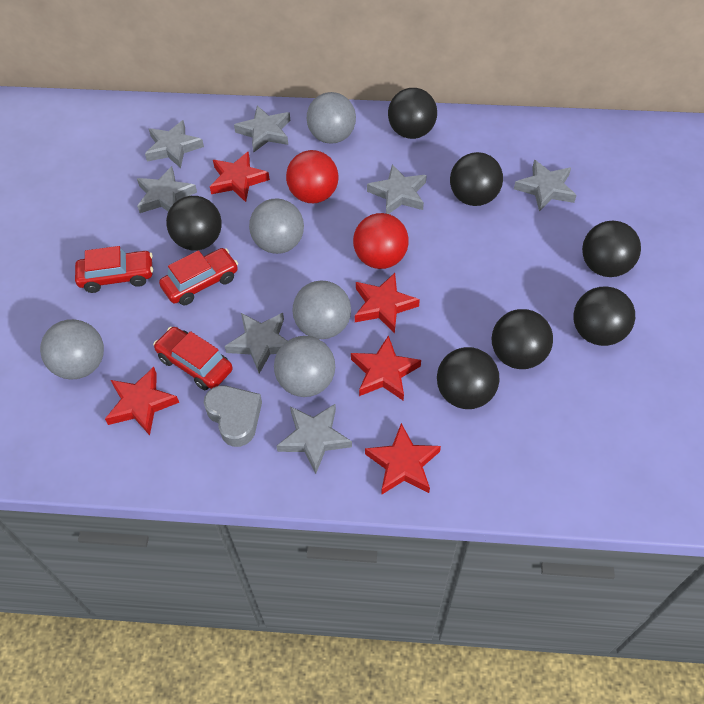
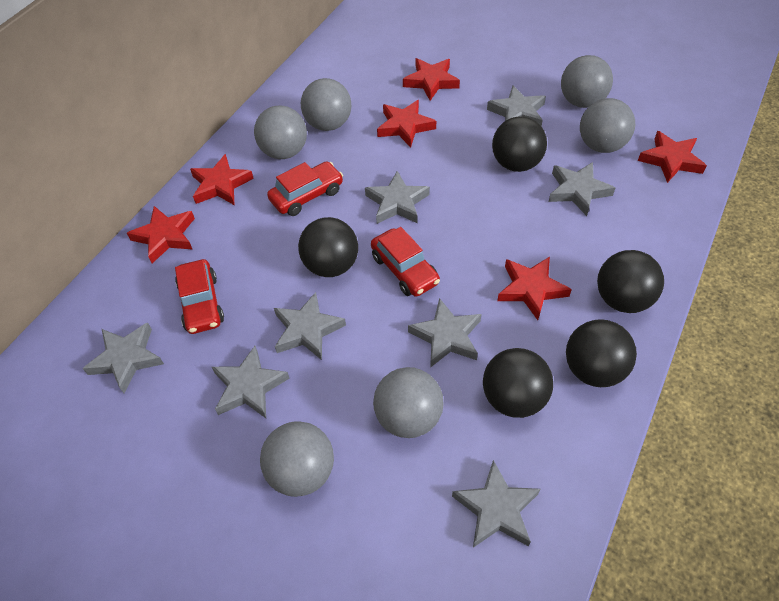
black ball: [166,196,222,250] [388,88,437,139] [437,347,499,409] [450,152,503,206] [492,309,553,369] [573,286,635,346] [582,221,641,277] = 7 -> [298,217,358,277] [483,348,553,418] [492,116,547,172] [566,319,637,387] [597,250,664,313] = 5
grey ball: [40,319,104,380] [249,198,304,254] [274,336,335,397] [292,280,351,339] [307,92,356,144] = 5 -> [254,106,307,159] [260,421,334,497] [301,78,351,131] [373,367,443,438] [561,55,613,108] [580,98,635,153] = 6
grey heart: [204,386,262,447] = 1 -> none = 0
grey star: [137,166,197,213] [145,120,204,168] [225,313,287,374] [234,106,290,152] [276,404,352,474] [367,164,427,214] [514,160,577,212] = 7 -> [83,323,164,393] [212,346,290,418] [274,292,346,360] [365,171,430,224] [408,298,481,368] [452,460,540,548] [487,85,546,127] [549,162,615,216] = 8
red ball: [286,150,339,203] [353,213,409,269] = 2 -> none = 0
red star: [105,367,179,435] [210,151,270,202] [351,335,421,401] [355,273,420,334] [365,423,441,495] = 5 -> [127,206,195,263] [190,154,254,205] [377,100,436,148] [403,58,460,101] [497,257,572,320] [638,131,707,183] = 6

